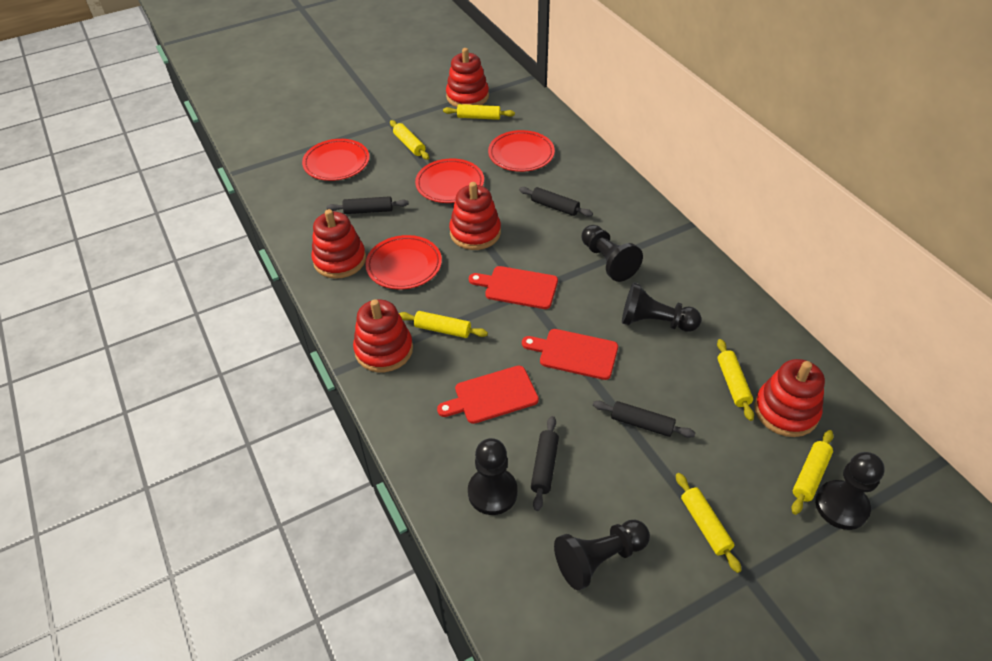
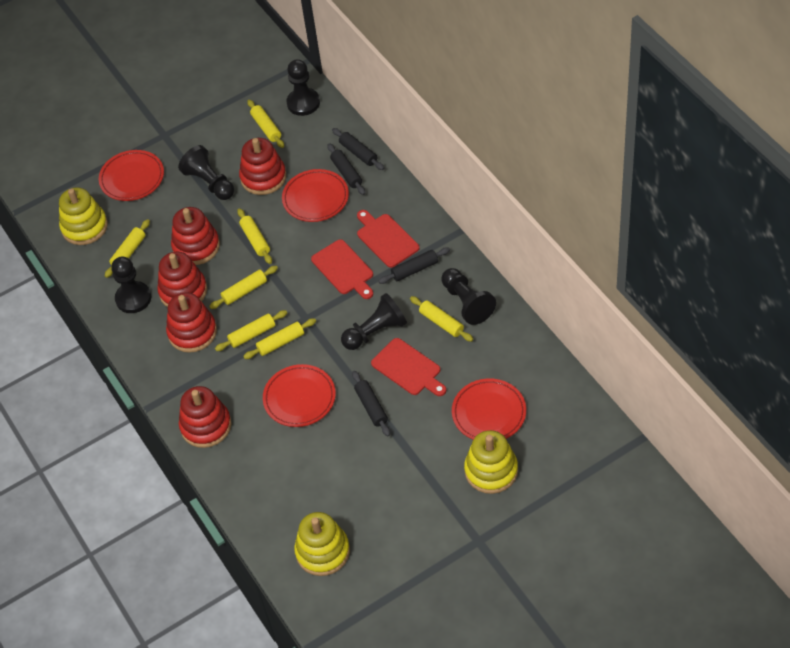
yellow rolling pin: [390,120,429,160] [399,311,488,338] [443,104,515,120] [676,473,742,573] [717,339,754,421] [791,430,834,515] = 6 -> [105,219,150,278] [209,266,278,309] [215,310,287,351] [237,208,272,264] [243,318,316,359] [247,100,284,148] [410,296,473,342] = 7
yellow stacking toy: none = 0 -> [59,187,108,245] [294,512,350,576] [464,430,518,494] = 3

